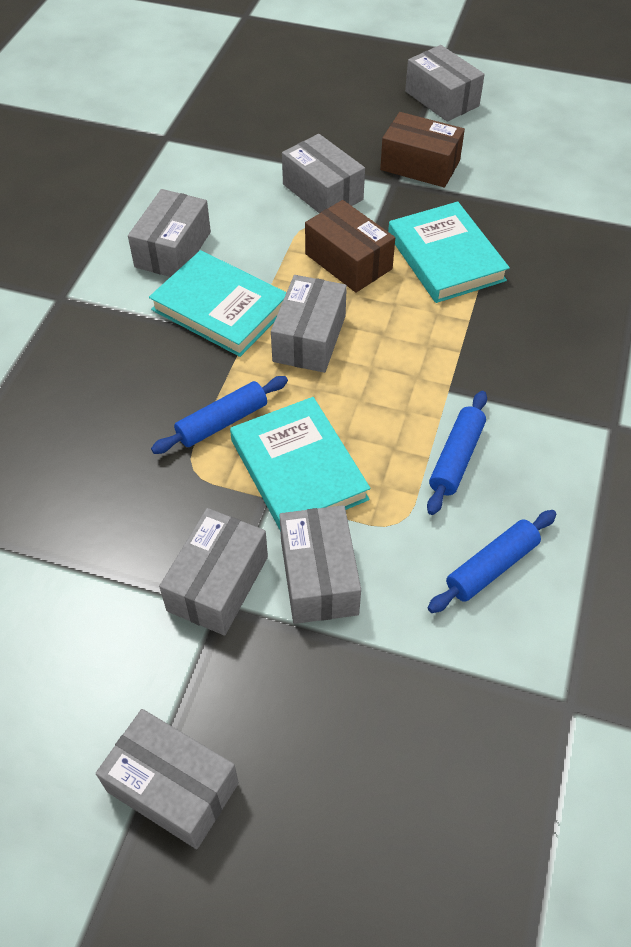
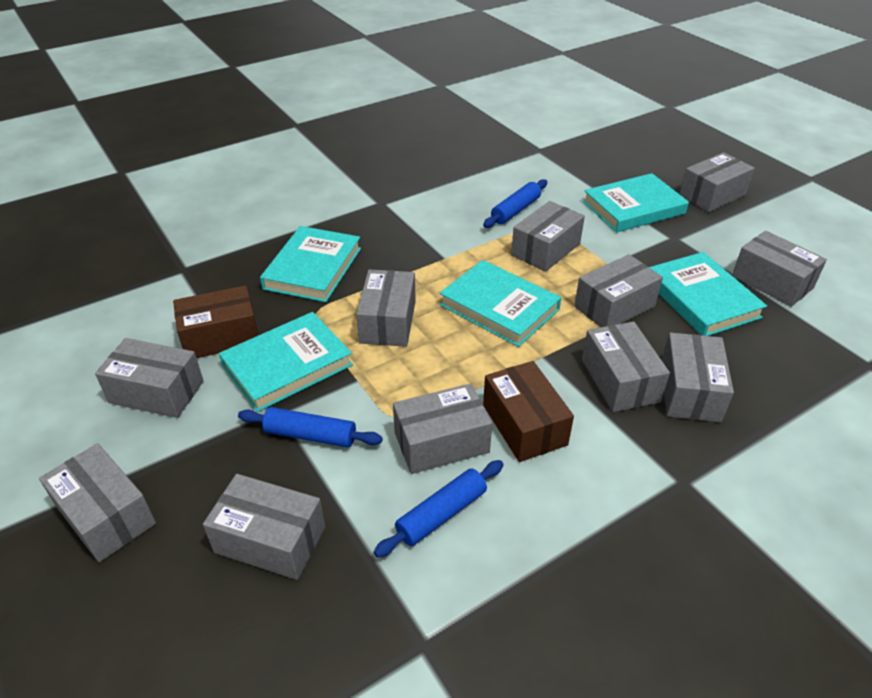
grey box: [96,709,239,849] [128,189,211,277] [159,508,268,636] [271,275,347,373] [280,505,361,624] [282,134,365,213] [405,45,485,122] = 7 -> [39,443,156,562] [95,338,204,418] [203,474,325,580] [356,269,416,347] [393,383,492,474] [511,201,585,272] [574,254,663,327] [582,321,670,412] [661,332,734,422] [680,152,755,212] [732,231,827,307] = 11
turquoise book: [149,250,287,357] [230,397,370,530] [388,202,510,303] = 3 -> [219,312,353,412] [260,226,361,302] [439,260,561,347] [583,173,689,233] [649,252,767,336] = 5

